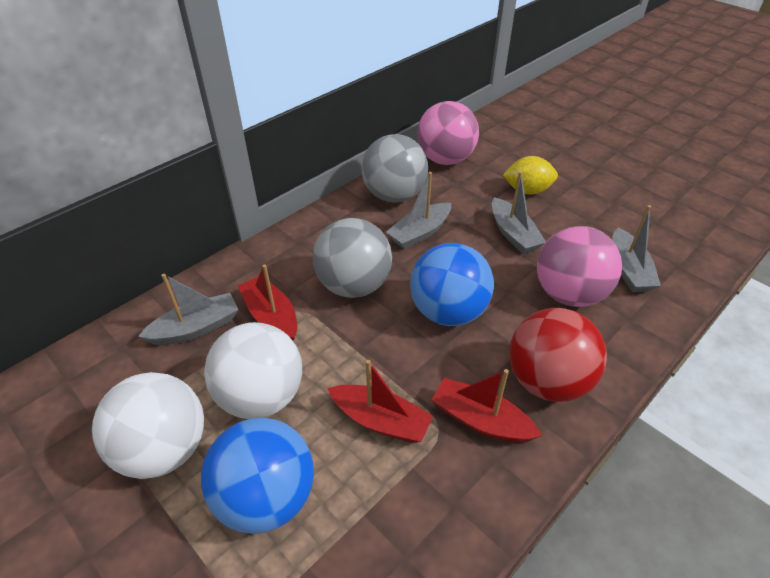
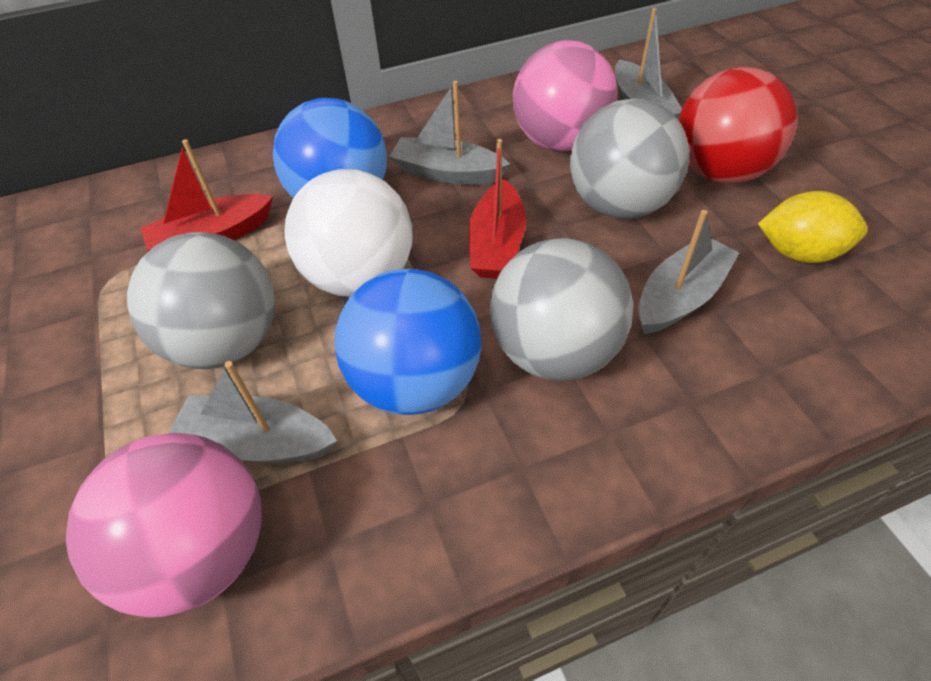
grey ball: [313,218,392,298] [362,134,428,203] = 2 -> [127,232,275,369] [490,238,633,380] [570,98,690,219] = 3
red boat: [238,264,297,341] [327,360,433,443] [432,369,542,443] = 3 -> [141,139,273,251] [469,139,526,279] = 2
white ball: [92,372,204,479] [204,322,302,419] = 2 -> [285,169,413,297] = 1

